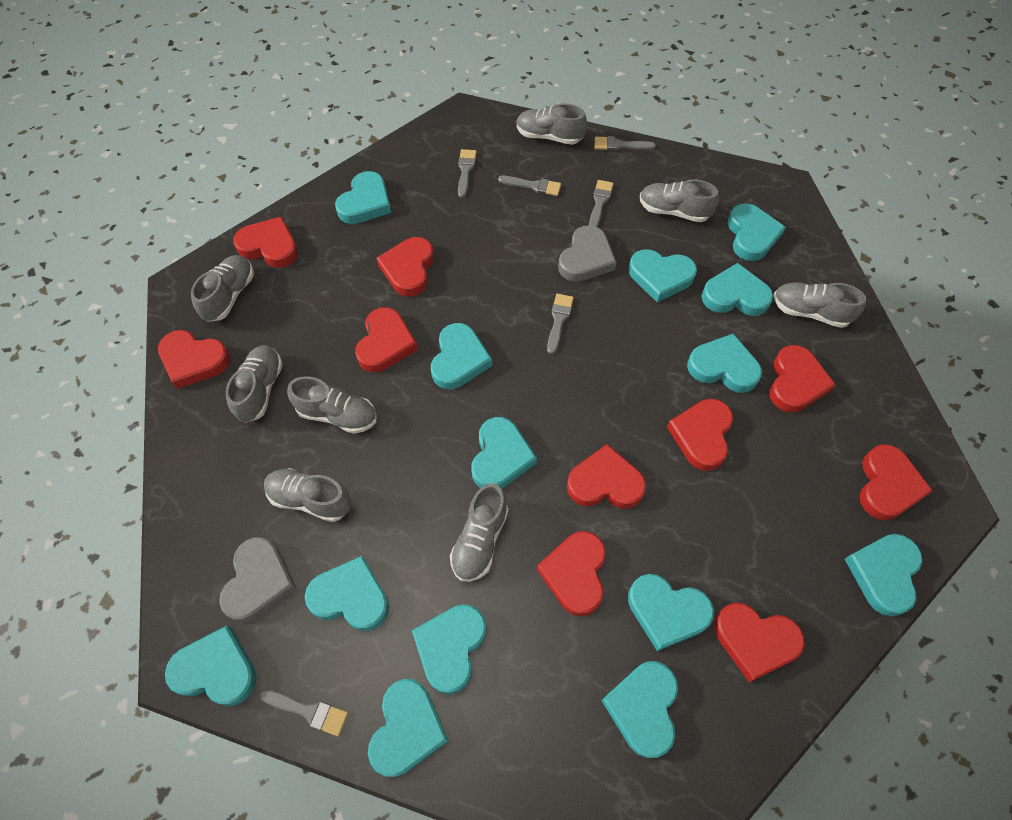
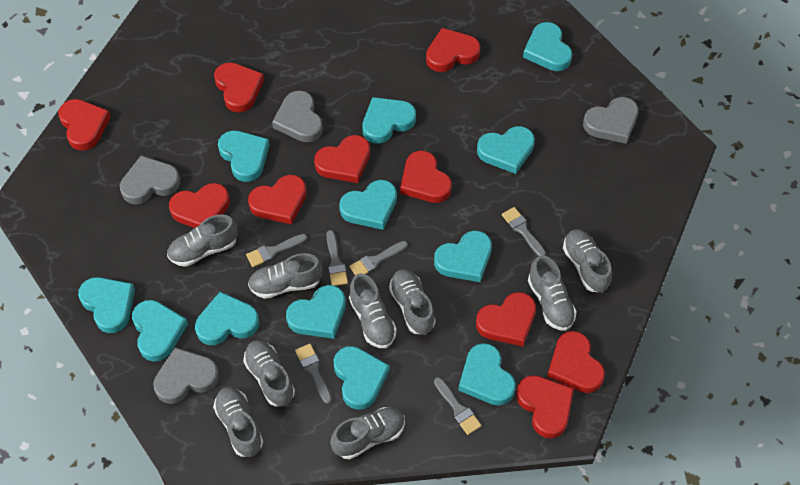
grey heart: [219,537,297,622] [558,225,617,282] = 2 -> [120,155,181,204] [153,347,219,404] [272,90,323,142] [583,97,639,144] = 4
grey shoe: [191,255,254,322] [226,345,283,423] [264,468,352,522] [287,376,377,434] [450,483,508,582] [517,103,587,145] [640,179,719,222] [774,282,866,328] = 8 -> [167,214,238,267] [213,387,263,457] [243,340,295,407] [248,253,323,299] [330,407,405,459] [349,274,397,348] [389,269,436,335] [528,255,577,331] [563,229,612,292] = 9
turquoise heart: [165,626,257,706] [305,556,389,631] [335,171,391,224] [368,679,449,777] [412,604,487,694] [431,323,492,389] [471,417,537,489] [601,661,678,758] [628,574,714,651] [629,249,697,302] [687,334,762,393] [701,263,773,316] [728,203,786,261] [845,534,923,617] = 14 -> [78,277,135,333] [132,300,188,362] [195,291,259,345] [218,130,270,182] [286,285,346,339] [334,346,390,410] [339,180,397,230] [362,97,416,144] [434,231,492,282] [458,343,516,406] [477,126,535,174] [523,22,572,71] = 12

